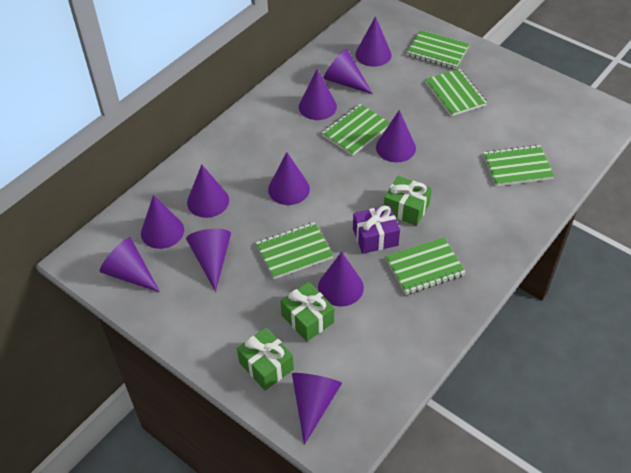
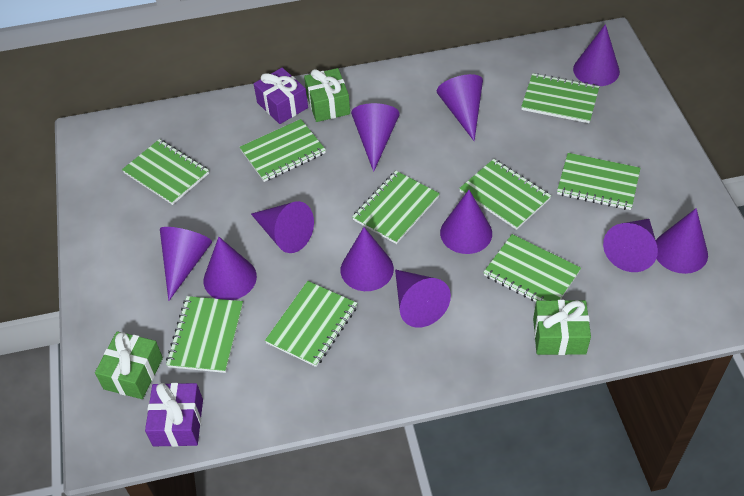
green notebook: [256,222,334,279] [322,104,390,156] [385,237,466,295] [406,30,469,69] [425,69,487,116] [483,145,554,186] = 6 -> [122,139,209,205] [166,296,243,373] [240,119,326,182] [265,281,357,367] [352,171,440,244] [459,159,551,230] [483,234,581,302] [521,73,600,123] [557,153,641,210] = 9
purple gift: [353,205,400,254] = 1 -> [145,383,203,447] [254,68,308,124] = 2

